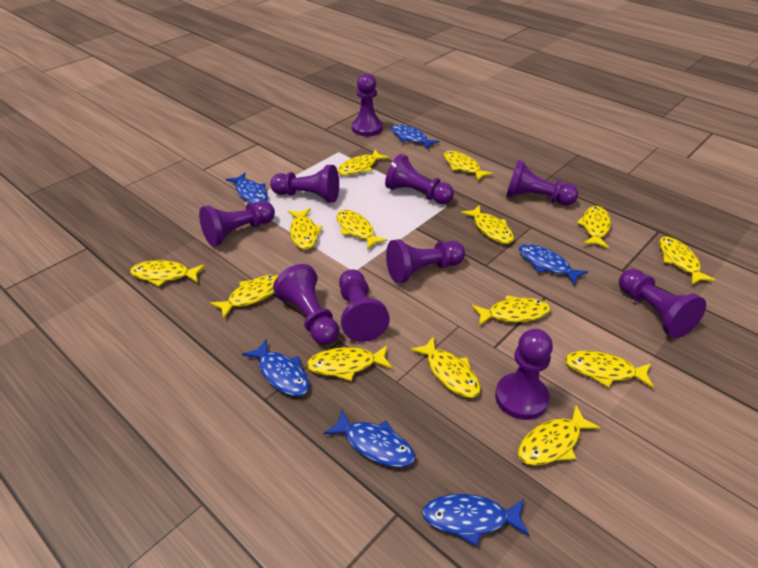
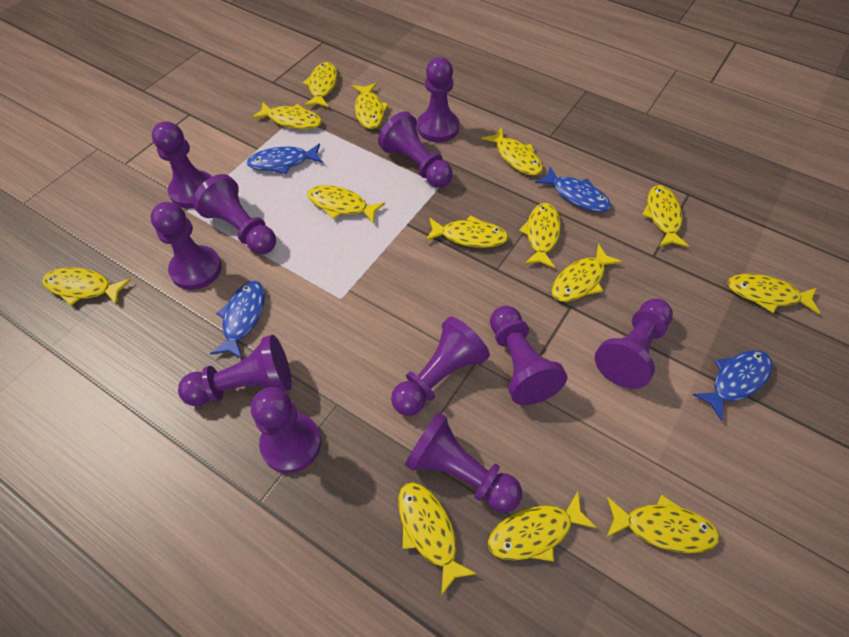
blue fish: [226,173,268,204] [242,339,310,396] [323,410,415,467] [391,124,440,149] [422,494,530,546] [519,244,588,286] = 6 -> [210,281,265,359] [247,144,323,174] [535,167,611,212] [693,350,773,421] = 4
purple pawn: [199,201,275,247] [270,165,339,203] [273,264,339,345] [339,269,390,342] [352,73,383,136] [385,154,454,204] [386,239,465,283] [495,329,553,420] [506,160,578,205] [619,269,706,338] = 10 -> [151,202,222,290] [152,121,212,209] [178,335,292,406] [193,174,276,254] [251,387,321,473] [378,111,453,188] [391,317,490,416] [405,412,522,513] [417,57,459,142] [490,306,567,405] [595,299,673,389] = 11

